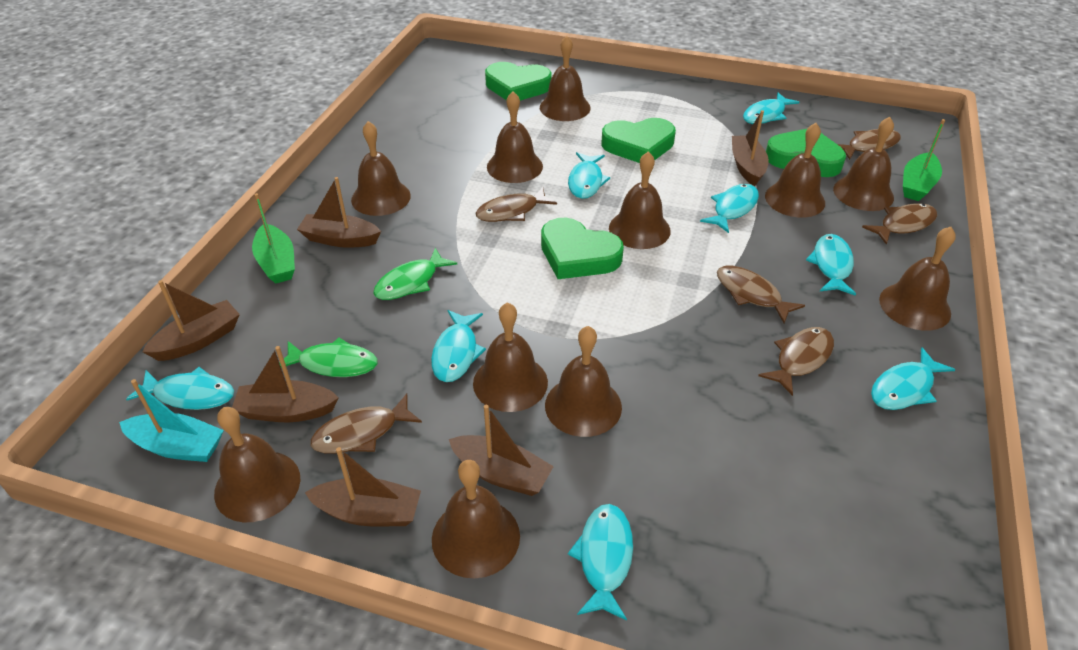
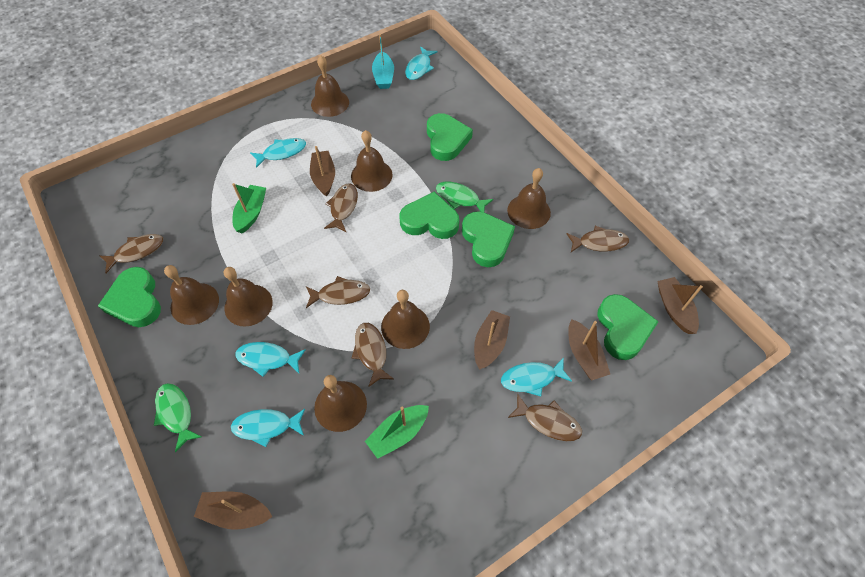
brown bell: [214,407,300,522] [351,121,411,216] [432,460,520,578] [473,302,548,412] [487,92,543,183] [540,36,591,121] [545,326,622,437] [609,151,671,249] [765,123,825,218] [833,117,894,211] [879,227,955,330] = 11 -> [164,265,219,325] [224,267,273,327] [311,55,349,117] [314,375,367,432] [351,130,393,192] [381,290,430,349] [507,168,551,229] = 7
brown boat: [142,280,240,361] [232,346,339,422] [297,177,381,248] [305,447,421,526] [449,405,554,496] [732,110,769,186] = 6 -> [194,492,272,530] [310,146,335,197] [474,310,510,370] [568,319,610,380] [657,277,703,334] = 5
green heart: [485,62,552,101] [541,218,624,279] [602,118,676,163] [766,129,846,177] = 4 -> [98,267,161,327] [399,192,459,239] [427,113,473,161] [462,211,515,267] [598,294,659,360] = 5
turquoise fish: [126,367,234,410] [431,310,486,382] [568,152,610,199] [568,504,633,621] [700,184,759,233] [743,92,800,124] [806,234,856,296] [871,348,955,410] = 8 -> [231,409,305,447] [235,342,306,377] [250,138,306,168] [405,47,438,80] [501,357,572,396] = 5

